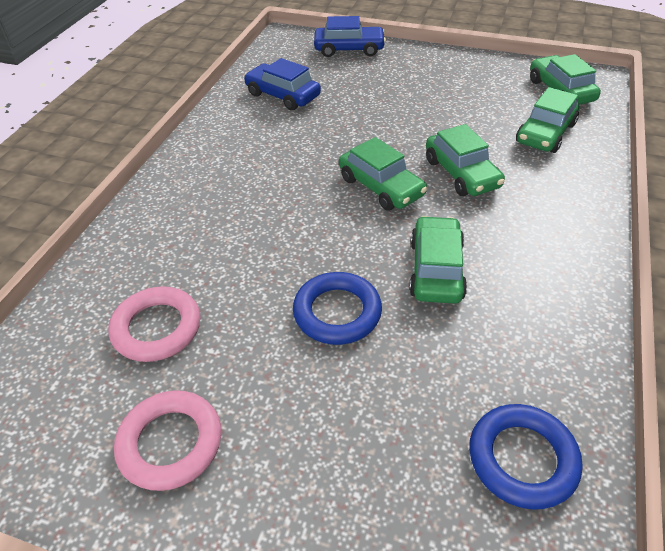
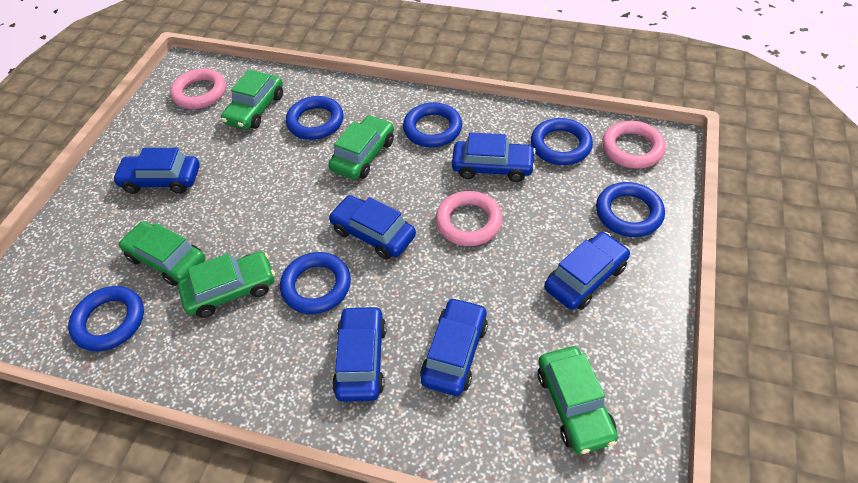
blue car: [244,58,321,111] [314,16,386,57] = 2 -> [112,148,200,194] [328,195,416,259] [332,305,387,402] [420,297,488,396] [452,133,536,182] [544,232,630,310] = 6
blue ring: [293,272,382,345] [469,404,583,509] = 2 -> [68,286,144,351] [280,252,351,314] [286,96,344,140] [403,102,462,147] [531,118,593,165] [596,182,665,237] = 6
pink ring: [108,286,201,362] [114,390,221,491] = 2 -> [170,68,226,109] [436,191,503,246] [602,121,666,169] = 3

